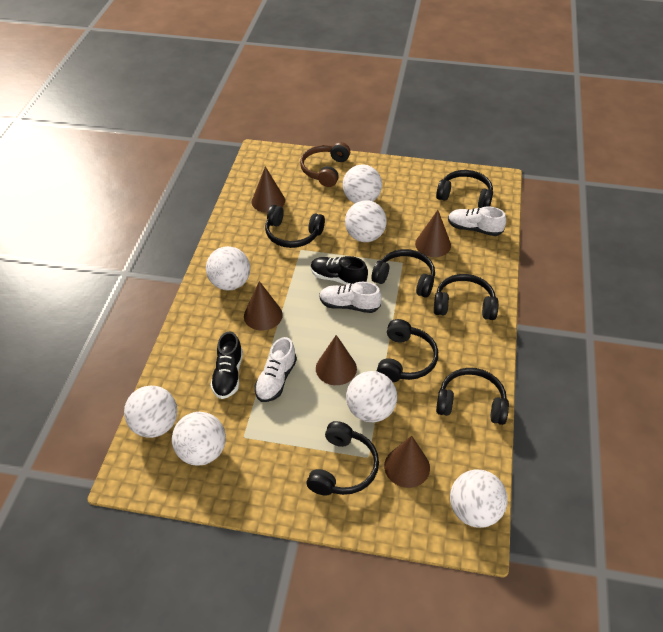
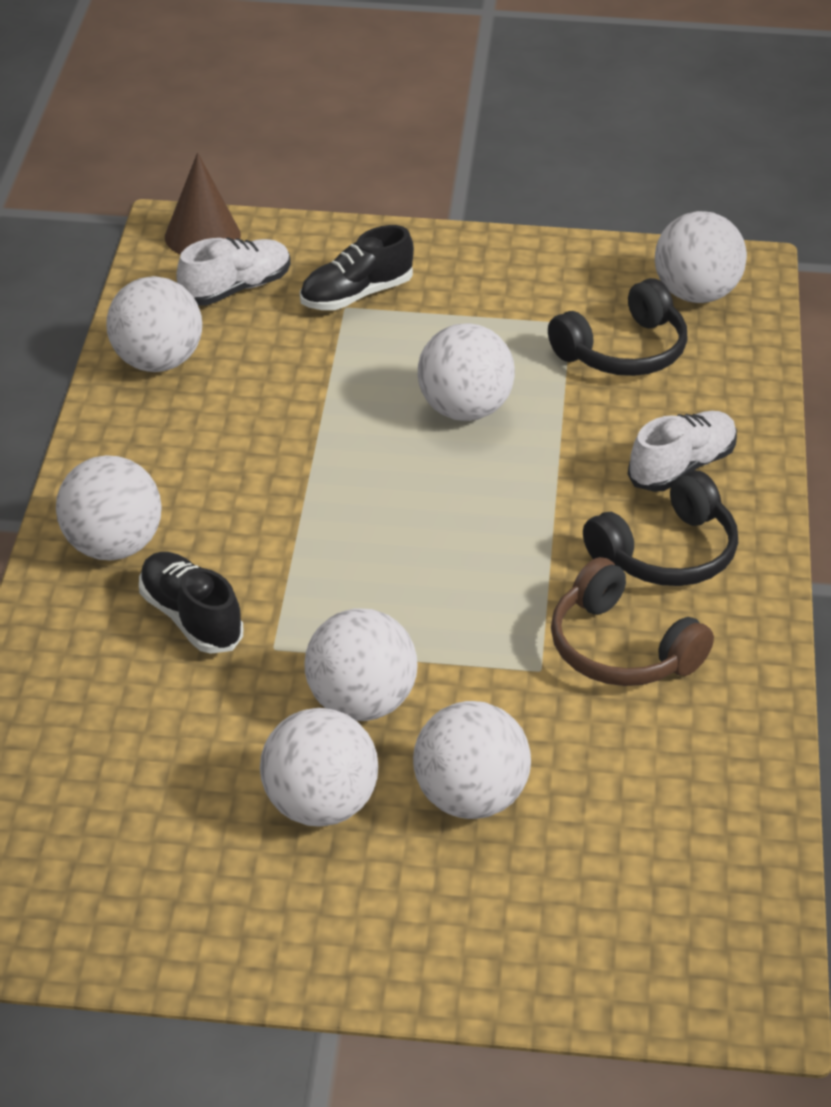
black headphones: [265,205,325,248] [307,421,379,496] [372,249,435,298] [377,319,438,382] [434,274,498,320] [436,170,493,208] [436,368,509,425] = 7 -> [548,278,688,376] [583,471,738,586] = 2
brown cone: [244,281,283,330] [252,166,285,213] [316,335,357,385] [384,436,430,488] [415,210,451,257] = 5 -> [165,152,241,255] = 1
white shoe: [255,337,297,402] [319,282,382,313] [448,207,506,236] = 3 -> [176,237,291,306] [628,411,737,492] = 2

